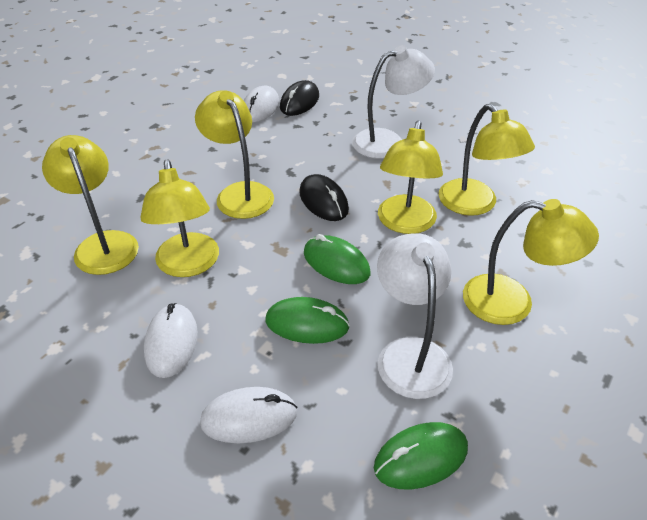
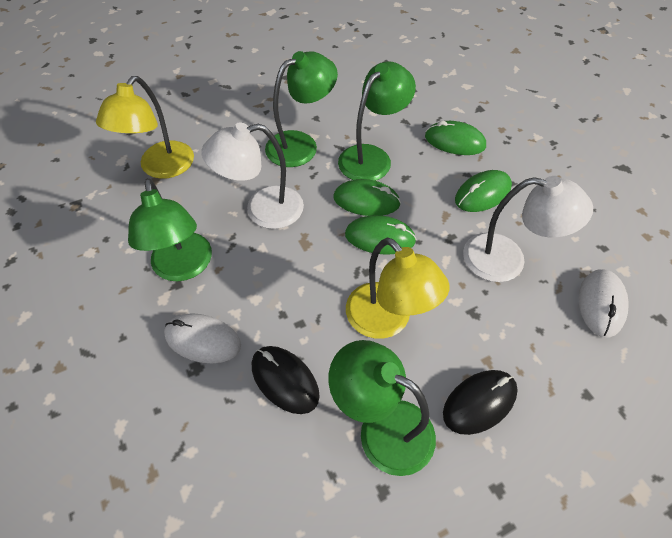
green lamp: none = 0 -> [128,178,212,281] [265,51,338,167] [328,340,436,476] [338,61,416,181] = 4
green mouse: [266,297,350,344] [304,234,370,284] [374,422,468,490] = 3 -> [334,179,401,216] [345,215,417,255] [425,121,486,155] [455,170,512,212] = 4
white mouse: [144,303,198,378] [200,387,298,443] [244,86,279,122] = 3 -> [164,313,241,363] [579,269,629,338] = 2
yellow lamp: [42,135,139,275] [140,159,219,277] [195,90,274,219] [378,121,443,234] [439,104,535,216] [463,199,599,325] = 6 -> [96,76,194,179] [346,238,449,339] = 2

